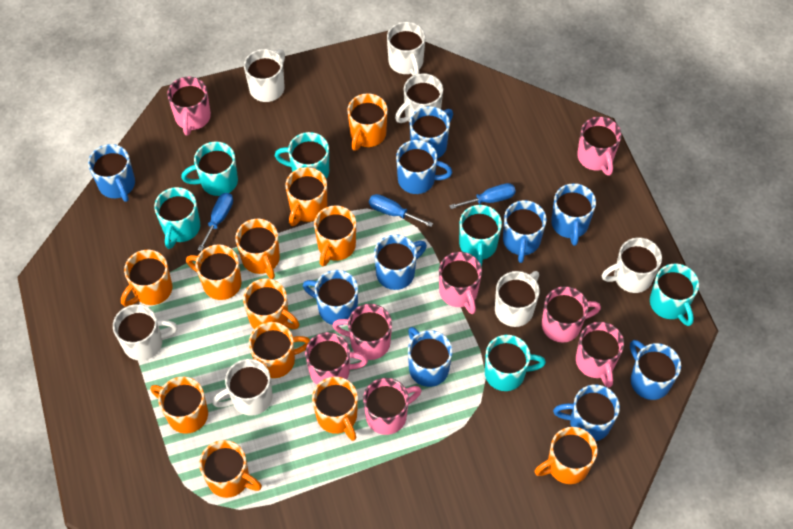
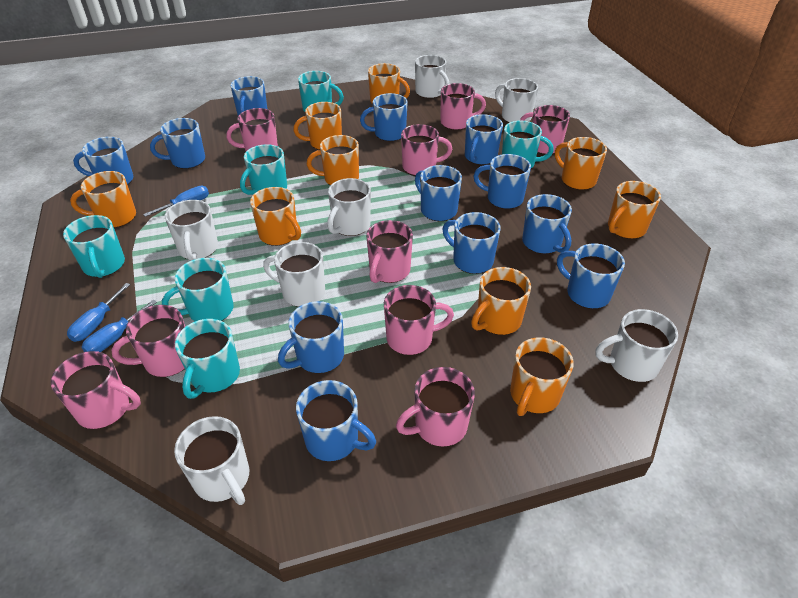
blue mug: [88,144,135,202] [303,270,358,326] [374,234,427,290] [396,140,452,194] [408,327,452,387] [410,106,453,158] [503,200,547,263] [551,183,596,246] [553,385,620,441] [630,340,681,400] = 10 -> [73,137,133,185] [150,118,205,169] [230,76,267,116] [278,301,344,373] [296,380,376,461] [360,93,408,141] [415,165,462,221] [442,212,500,274] [465,114,503,165] [473,154,531,209] [522,194,572,254] [557,243,625,309] = 12
orange mug: [121,250,172,307] [151,377,208,434] [186,244,242,300] [199,440,262,498] [235,219,280,279] [243,279,299,329] [249,322,310,378] [285,167,327,226] [312,377,358,441] [314,205,356,266] [347,93,388,151] [534,427,598,484] = 12 -> [70,171,136,228] [250,187,301,246] [293,102,342,150] [307,135,359,186] [368,63,410,104] [471,267,531,335] [510,337,574,416] [555,137,607,190] [608,181,661,239] = 9
pink mug: [167,77,211,136] [305,332,368,385] [332,304,392,360] [363,378,422,435] [439,252,482,314] [542,286,601,342] [576,322,624,388] [577,116,621,176] = 8 -> [51,351,141,429] [111,305,185,377] [226,108,278,151] [366,220,413,283] [384,285,454,355] [396,367,475,447] [401,124,452,176] [440,83,486,130] [520,105,570,154] = 9

